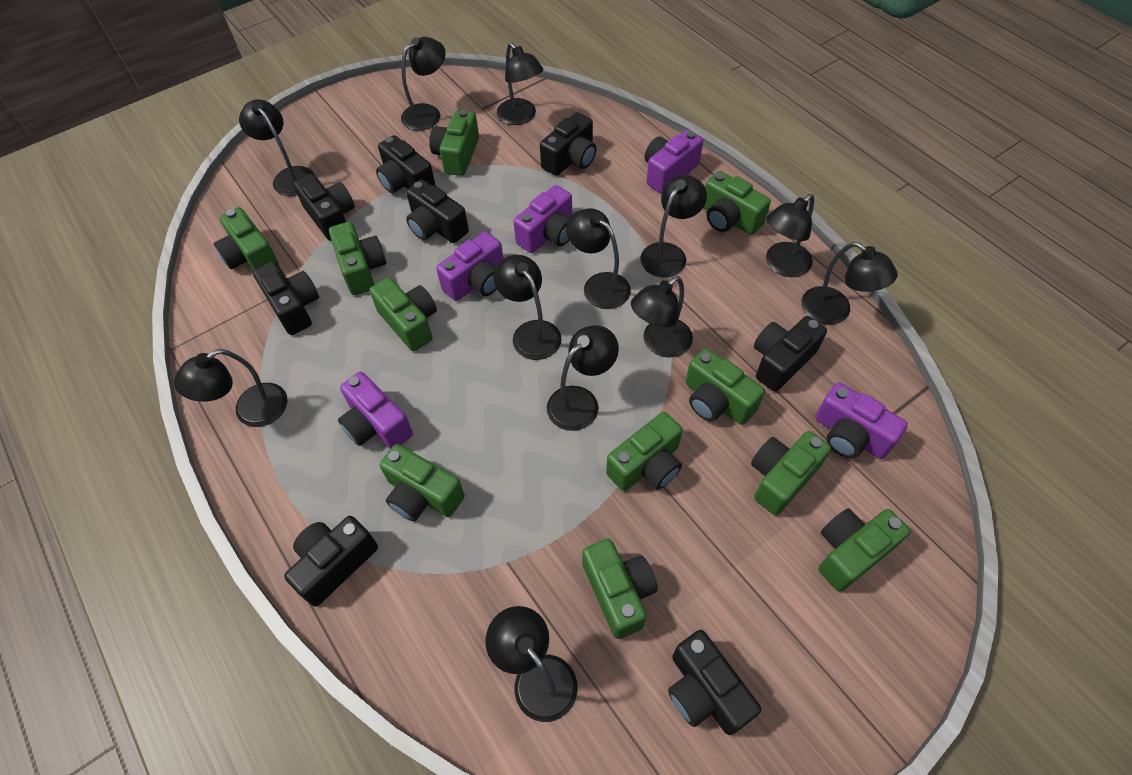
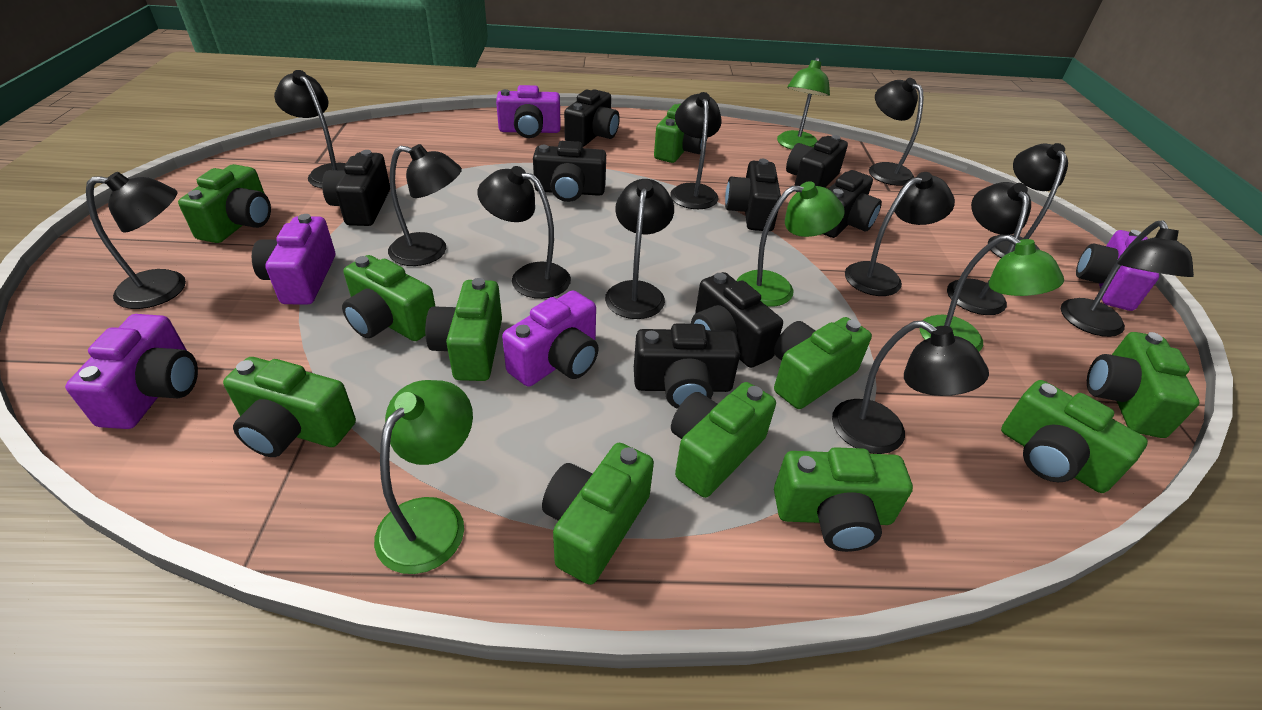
green lamp: none = 0 -> [374,380,473,574] [736,181,845,307] [777,58,830,150] [920,235,1064,352] = 4

